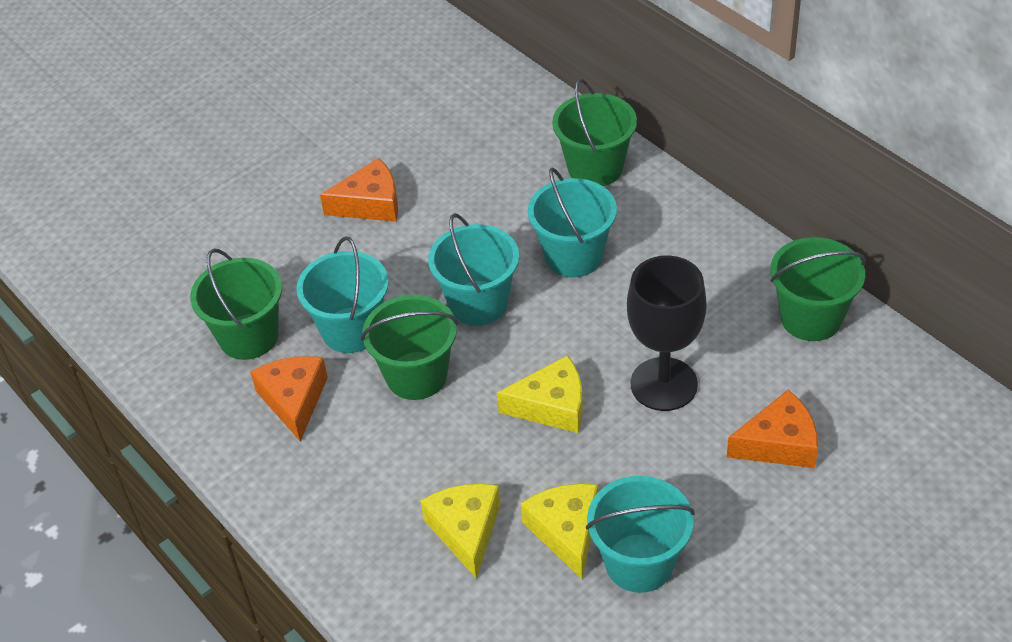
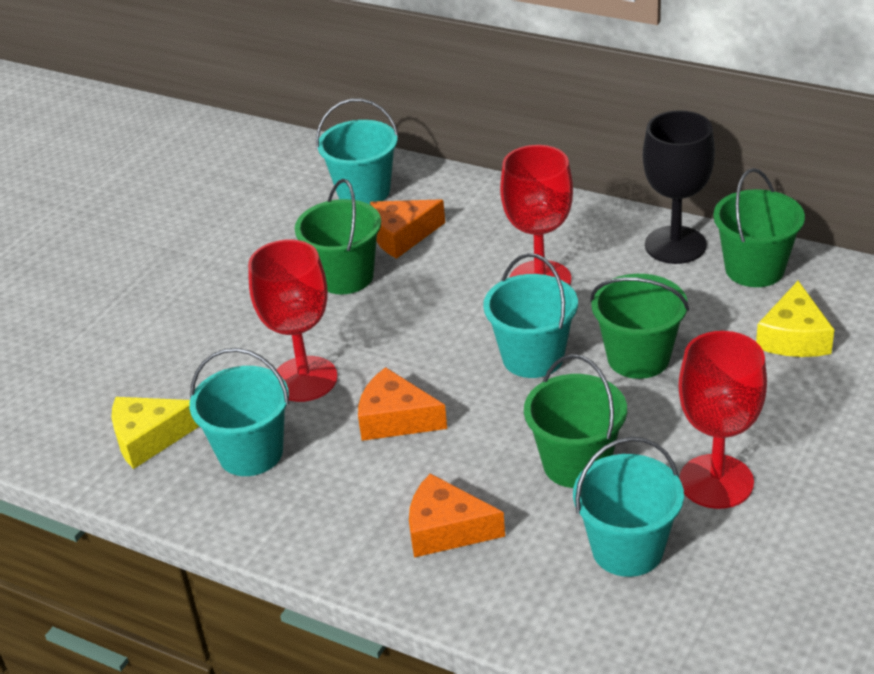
red goblet: none = 0 -> [248,239,338,402] [500,145,573,285] [678,331,767,509] = 3
yellow cheese: [420,484,500,579] [497,355,583,433] [521,484,598,579] = 3 -> [112,397,200,469] [756,281,834,357] = 2

